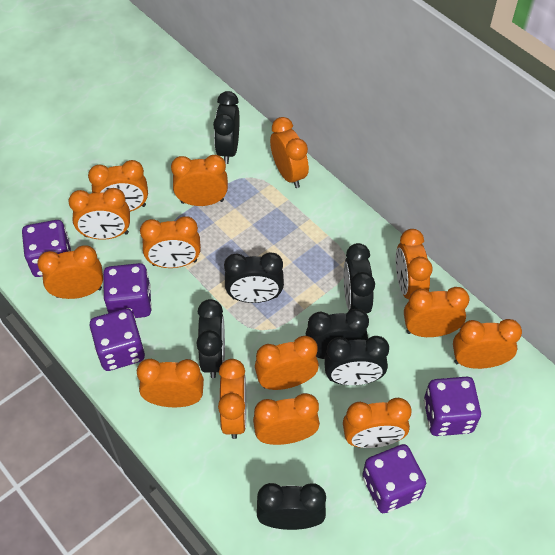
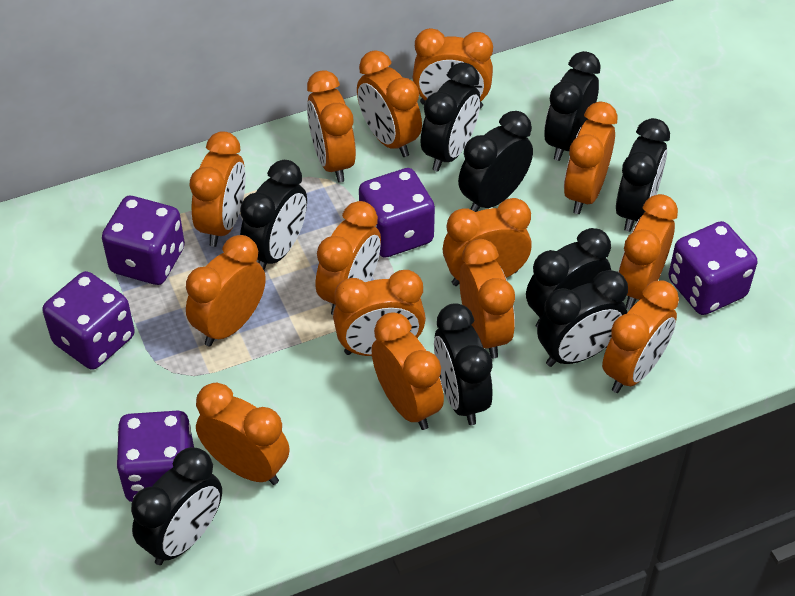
black clock: [196,299,225,378] [213,91,239,164] [224,252,284,303] [257,483,326,530] [305,309,369,359] [324,336,389,385] [343,243,375,314] = 7 -> [131,447,222,565] [240,160,307,270] [421,62,480,171] [434,303,493,425] [458,111,533,212] [526,228,611,327] [537,270,628,367] [544,51,601,161] [616,118,670,232] = 9

